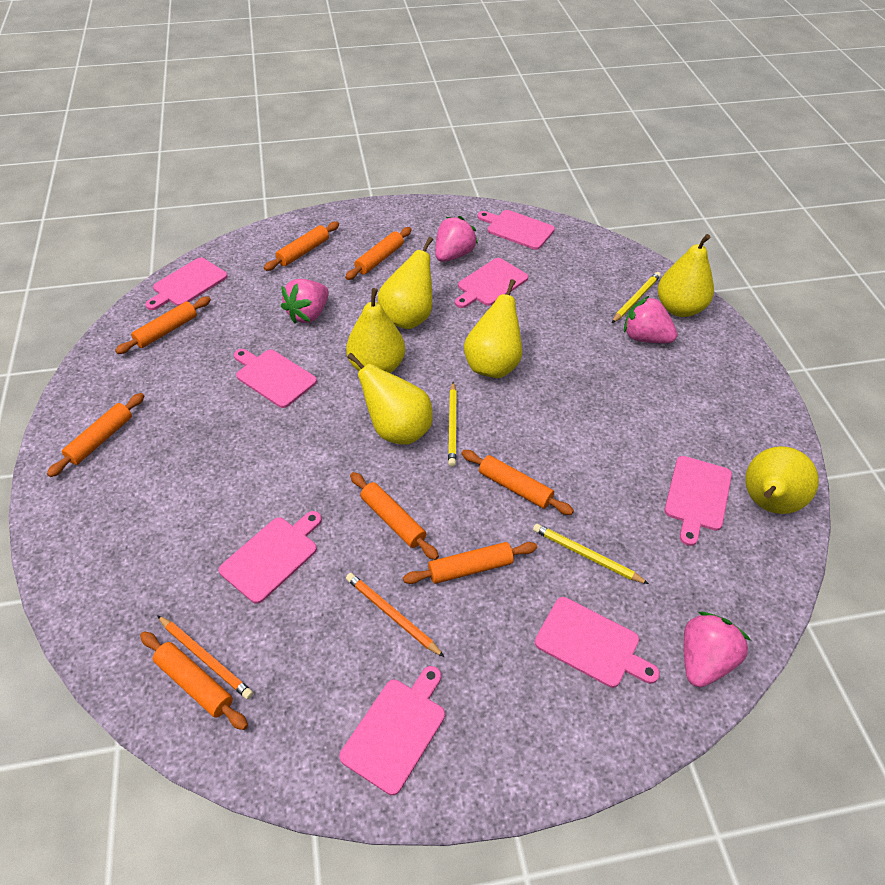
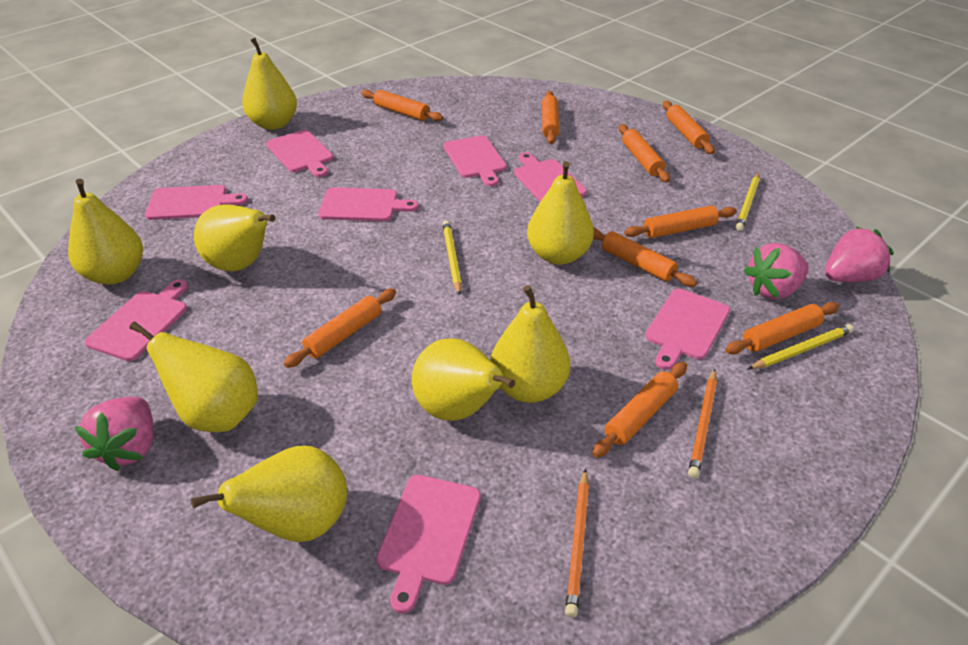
orange rolling pin: [47,393,144,477] [115,297,211,354] [140,631,248,730] [264,222,339,271] [345,227,412,280] [350,472,439,560] [403,542,537,584] [461,450,574,515] = 8 -> [284,288,396,368] [361,89,443,121] [542,91,560,144] [592,362,687,458] [593,227,697,287] [619,124,670,183] [624,205,737,238] [663,101,715,154] [725,302,839,354] = 9
pink strawberry: [281,279,329,324] [435,216,478,262] [624,296,678,343] [684,612,751,687] = 4 -> [75,397,153,471] [744,243,809,299] [825,227,894,282] = 3
yellow pear: [346,288,405,373] [347,353,433,445] [378,237,433,329] [464,279,522,378] [658,234,714,317] [745,446,819,514] = 6 -> [68,179,143,285] [129,322,258,432] [191,446,347,542] [194,204,275,271] [242,38,297,130] [412,338,515,421] [491,285,570,403] [527,161,594,265] = 8

